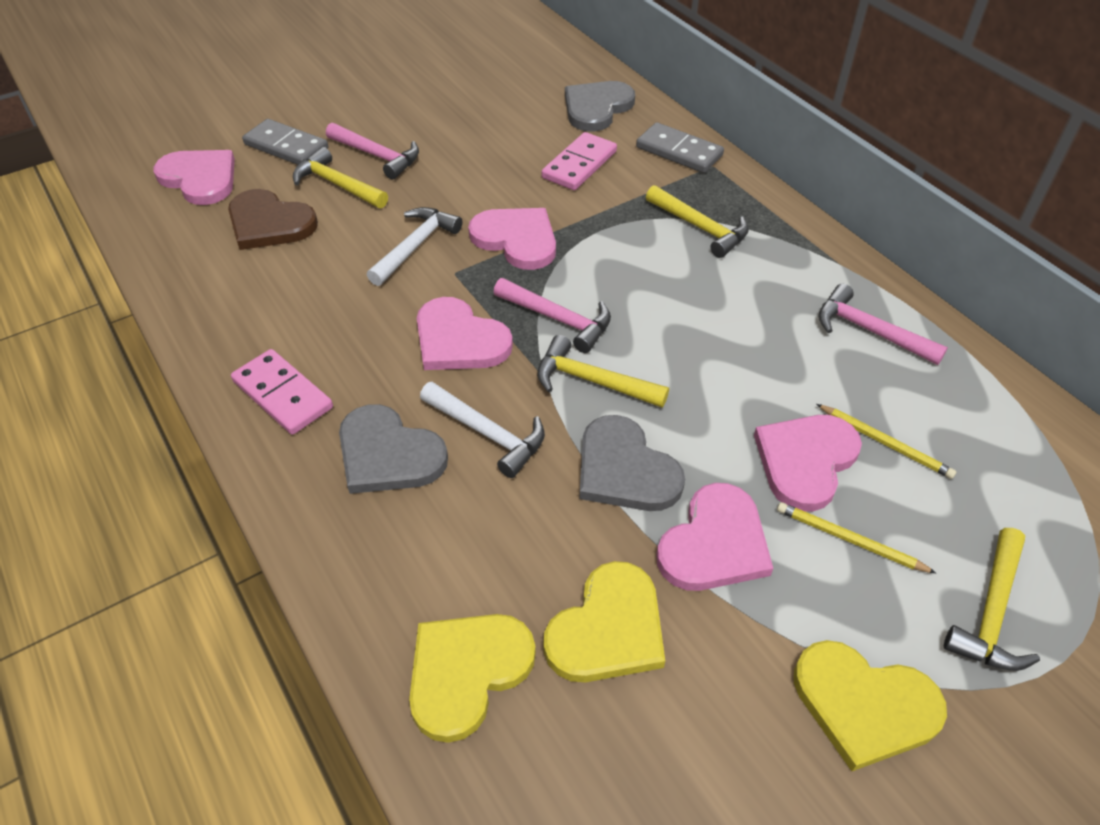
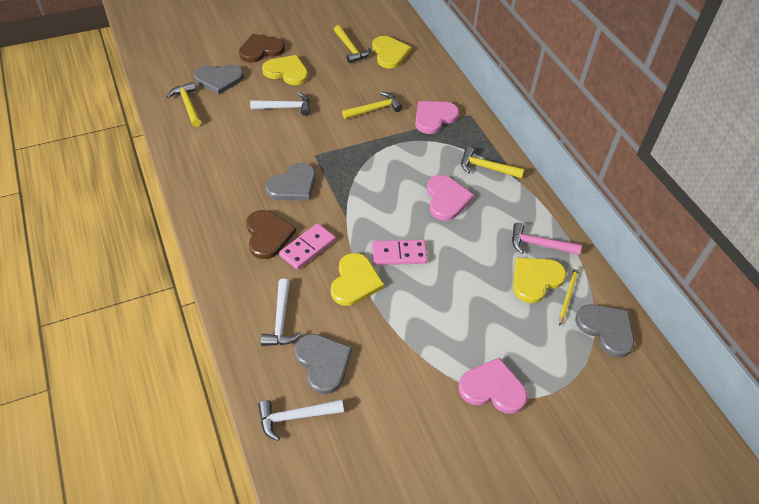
brown heart: [228,189,318,250] = 1 -> [239,34,285,63] [246,210,296,259] = 2
grey domino: [242,119,328,165] [636,122,724,173] = 2 -> none = 0
grey heart: [339,404,448,494] [565,81,635,132] [579,415,685,511] = 3 -> [194,64,244,95] [265,163,316,201] [294,334,352,394] [575,304,635,358] = 4
pink hammer: [326,123,419,179] [494,278,611,353] [819,283,948,365] = 3 -> [512,222,582,255] = 1
pink heart: [154,150,235,205] [417,297,513,370] [468,208,556,270] [656,483,773,591] [754,415,862,512] = 5 -> [415,101,459,134] [427,175,474,221] [459,358,527,414] = 3
white hammer: [367,207,462,286] [420,382,545,478] = 2 -> [250,92,310,116] [258,399,344,441] [261,279,302,346] = 3
yellow heart: [409,614,536,743] [543,561,665,682] [794,640,947,771] = 3 -> [262,55,308,85] [331,253,384,306] [372,36,412,68] [513,258,567,303] = 4
yellow pencil: [777,502,936,573] [816,404,957,479] = 2 -> [559,267,579,326] = 1

